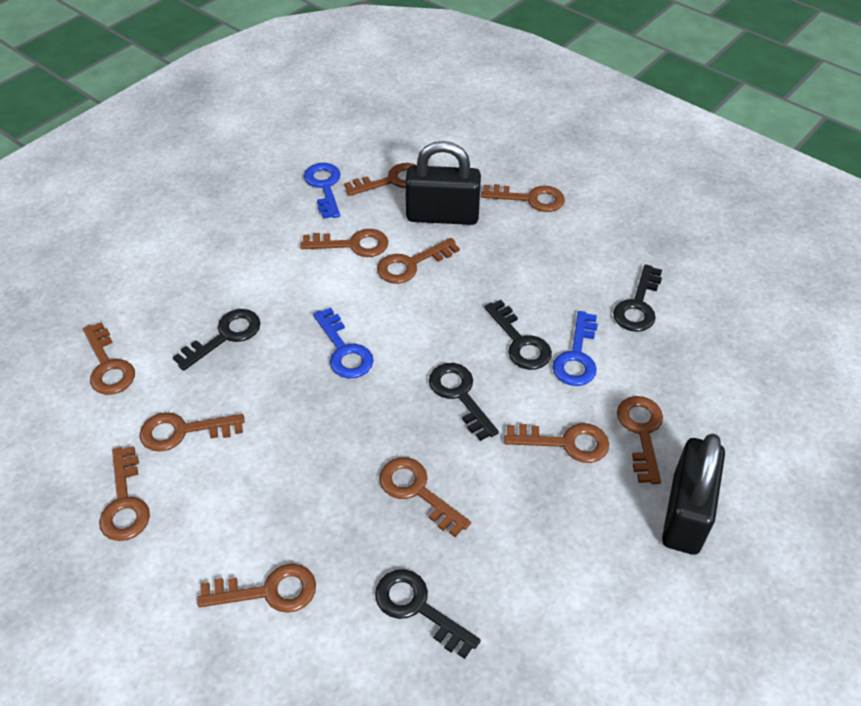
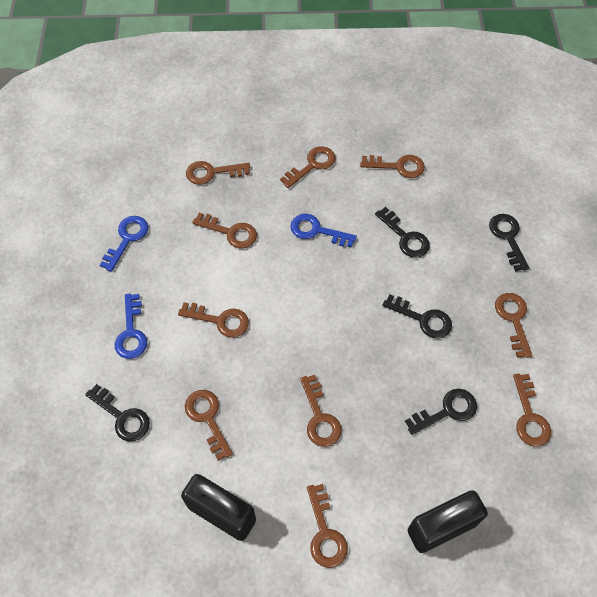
brown key: [83,322,135,395] [99,446,150,541] [139,412,245,452] [198,564,316,613] [300,229,388,257] [344,163,417,196] [377,238,460,284] [379,457,471,537] [481,184,565,212] [504,423,609,463] [617,396,663,484] = 11 -> [178,302,249,338] [185,390,233,461] [186,161,250,185] [192,213,257,248] [280,146,336,188] [300,375,342,447] [307,484,348,568] [360,155,425,178] [495,293,532,358] [513,373,551,446] = 10

